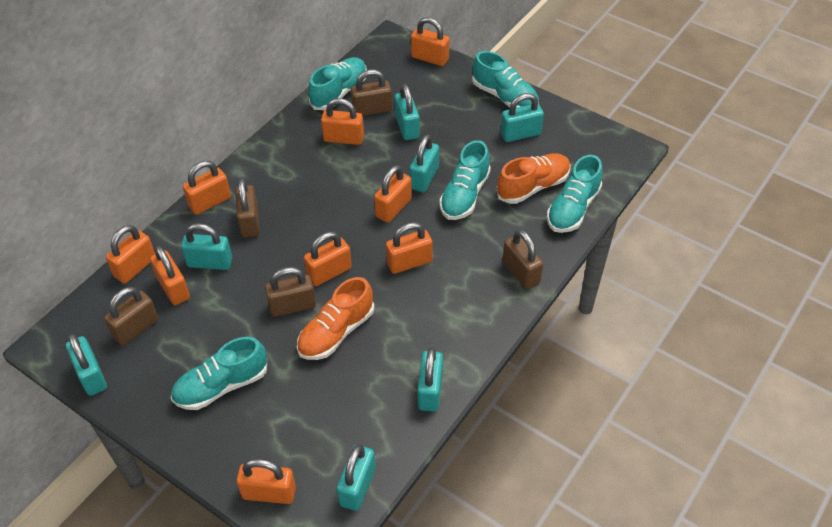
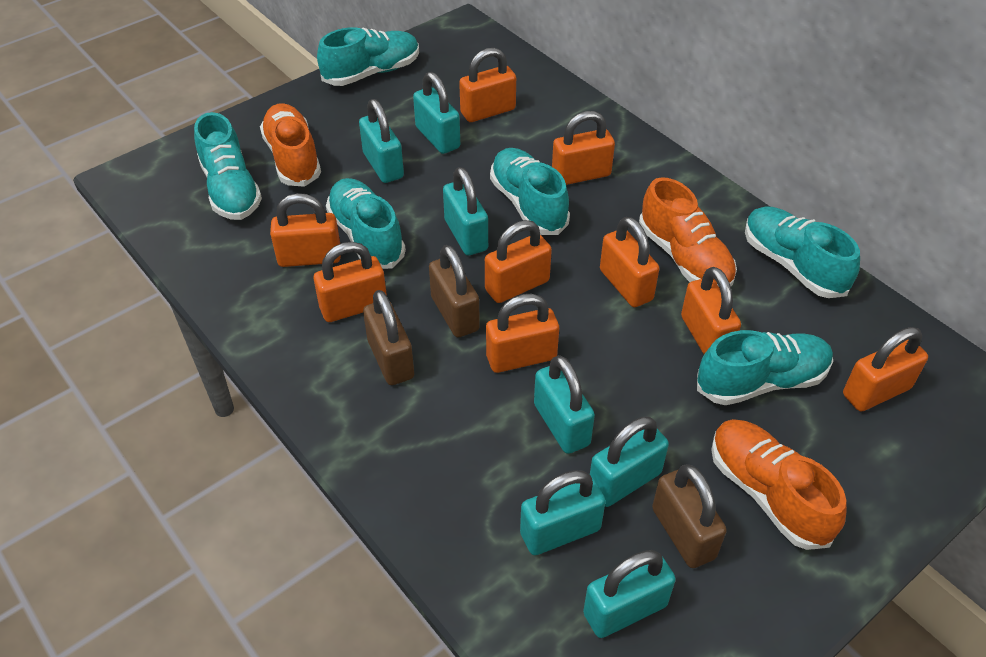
brown padlock: [104,287,158,346] [236,178,260,238] [265,267,316,317] [351,69,392,116] [503,229,543,289] = 5 -> [363,290,414,385] [429,245,480,337] [652,464,727,568] = 3
orange shoe: [297,277,374,360] [496,153,571,204] = 2 -> [260,103,321,187] [639,177,737,286] [711,419,847,550] = 3
turquoise shoe: [171,337,267,410] [308,57,367,110] [439,140,491,220] [472,51,539,108] [547,155,603,233] = 5 -> [194,112,262,220] [317,27,419,86] [326,178,406,269] [490,148,570,235] [697,330,833,405] [745,206,860,298] = 6

